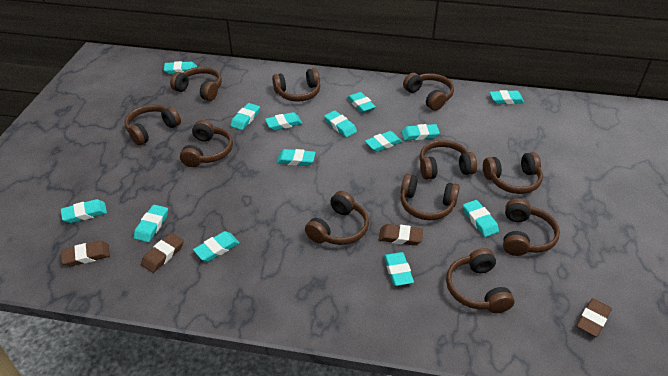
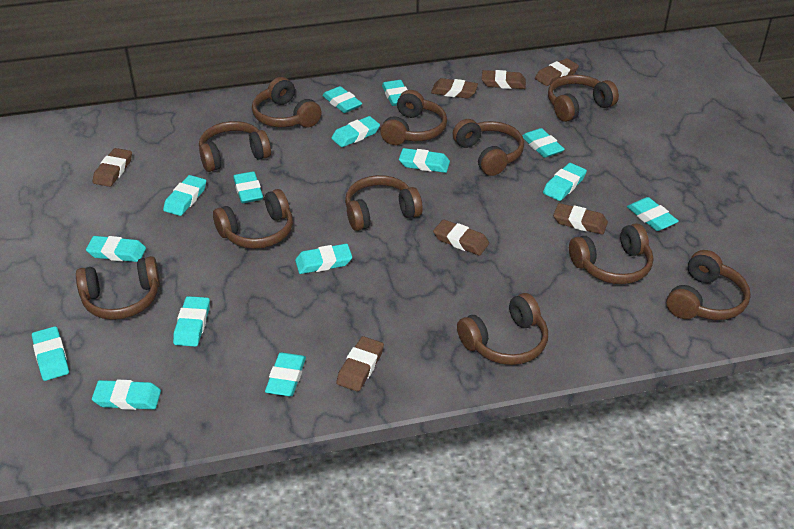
brown eraser: [61,241,110,266] [141,233,184,273] [379,224,423,246] [577,298,612,337] = 4 -> [93,148,132,187] [336,336,384,392] [431,78,478,99] [433,219,489,256] [482,70,526,89] [535,58,579,86] [553,203,608,235] = 7
turquoise eraser: [61,199,107,223] [134,205,168,242] [164,61,197,74] [193,231,240,262] [230,103,260,130] [265,112,303,131] [277,149,316,166] [324,111,357,137] [347,92,376,113] [365,131,402,152] [384,252,414,286] [401,124,440,141] [463,200,499,237] [490,90,525,104] = 14 -> [32,326,69,381] [86,236,146,262] [92,380,161,410] [163,175,206,216] [173,296,210,347] [233,171,263,203] [265,352,306,397] [295,244,352,274] [322,86,362,113] [331,116,380,147] [382,80,408,106] [399,148,450,173] [522,128,565,158] [543,163,587,201] [627,197,679,231] = 15

